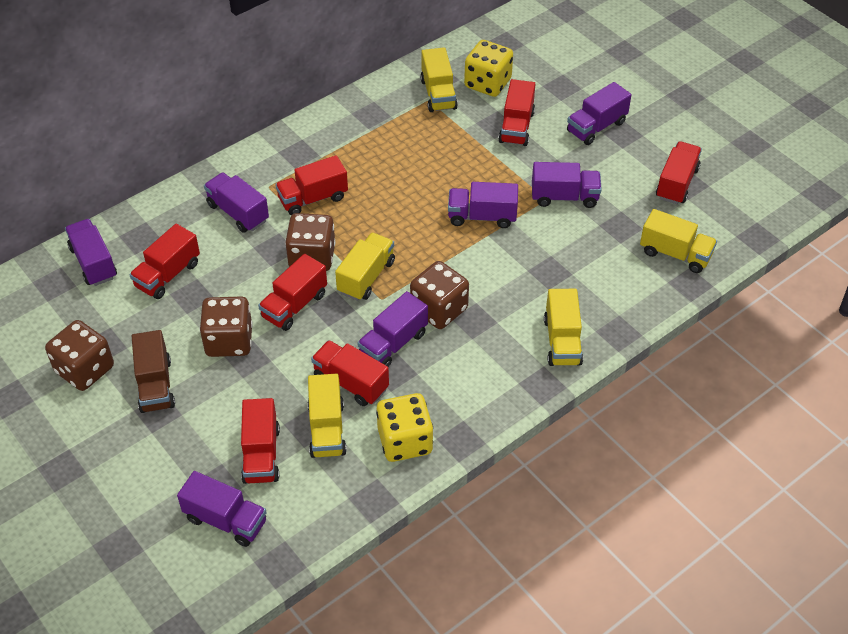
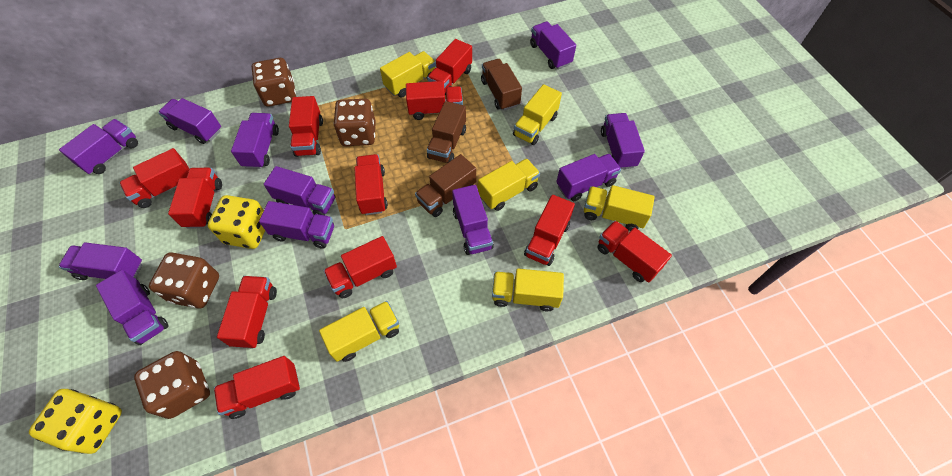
brown truck: [132,330,175,413] = 1 -> [415,154,476,217] [427,101,466,163] [481,59,522,110] = 3
purple truck: [65,219,117,286] [177,471,267,547] [204,173,269,233] [357,291,428,367] [448,182,518,228] [532,162,602,208] [567,82,632,145] = 7 -> [59,119,138,175] [59,242,142,280] [96,270,169,345] [158,98,221,144] [231,113,279,169] [259,201,334,249] [264,166,335,215] [452,185,494,255] [530,21,576,69] [556,154,621,201] [601,113,645,169] = 11
red truck: [129,224,200,299] [241,398,280,484] [258,254,327,331] [275,155,348,215] [311,340,389,406] [498,79,535,146] [656,141,702,204] = 7 -> [120,148,189,208] [168,168,222,229] [214,356,300,419] [217,276,277,348] [289,96,323,157] [323,236,397,298] [354,154,388,215] [406,81,463,120] [427,39,472,95] [524,195,575,266] [597,221,672,283] = 11
yellow truck: [308,373,347,458] [335,232,395,301] [420,47,458,112] [544,289,583,366] [640,209,717,273] = 5 -> [319,301,399,362] [380,51,436,98] [478,158,540,211] [492,269,564,311] [513,84,562,145] [584,185,655,231] = 6

